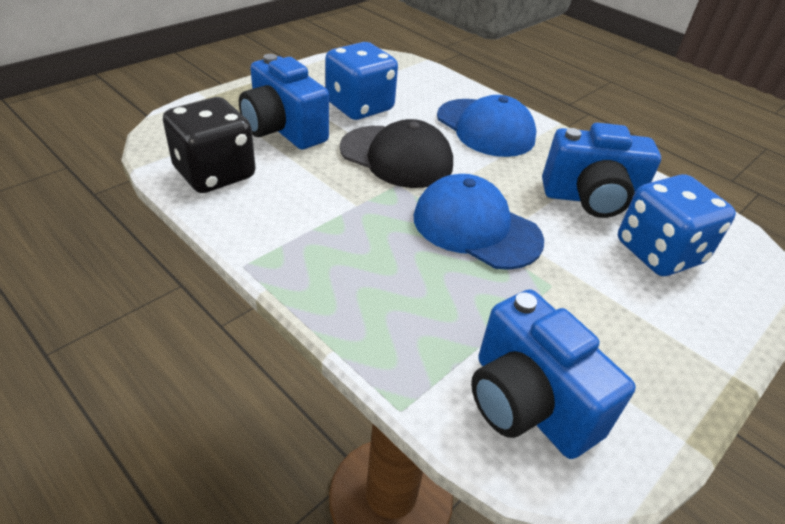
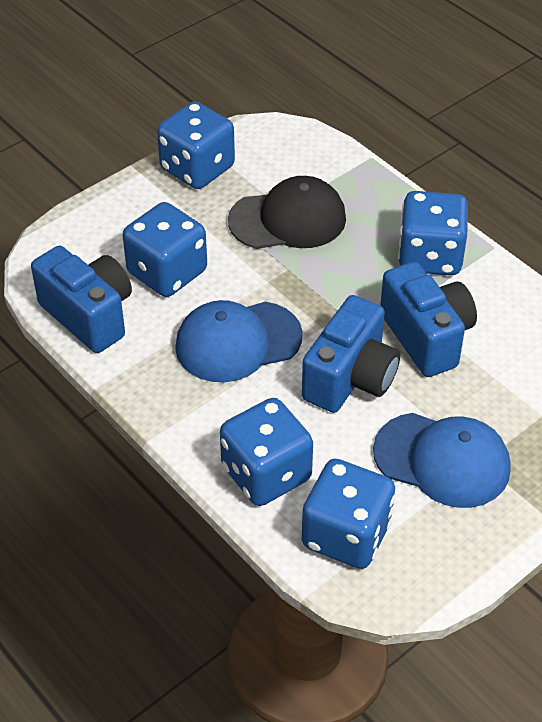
black dice: [163,97,256,193] = 1 -> none = 0
blue dice: [325,42,398,120] [618,174,736,276] = 2 -> [123,202,207,297] [157,101,235,189] [220,398,313,506] [302,459,395,569] [398,191,468,275] = 5

